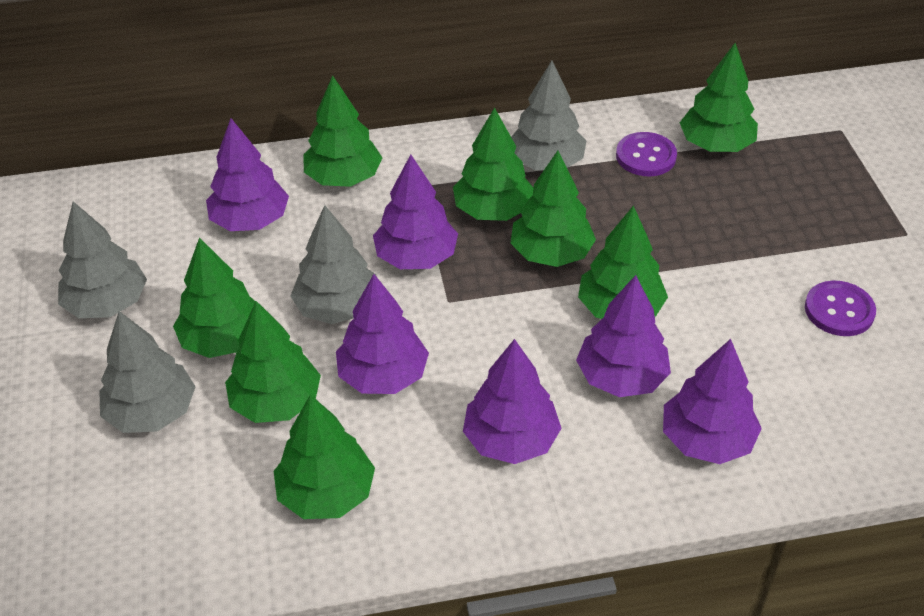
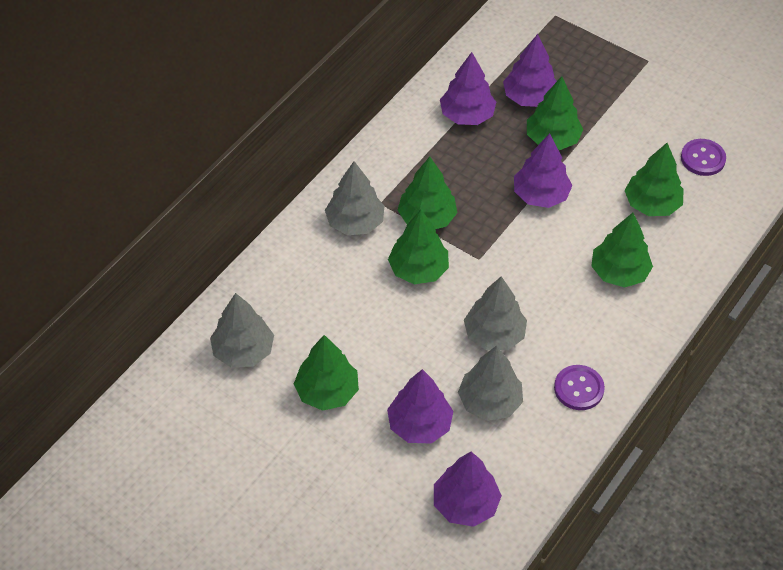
green tree: [173,237,256,358] [225,301,321,423] [274,395,375,519] [304,75,383,187] [453,107,534,221] [511,151,596,267] [578,206,668,319] [680,43,758,152] = 8 -> [294,335,359,411] [388,210,449,284] [398,157,457,229] [527,76,584,150] [591,213,653,288] [624,143,684,216] = 6
purple tree: [206,118,289,231] [336,274,429,394] [373,154,458,269] [463,339,562,464] [576,275,671,397] [663,339,762,464] = 6 -> [387,369,453,443] [434,451,502,527] [440,52,496,125] [503,34,557,107] [514,133,573,208] = 5

